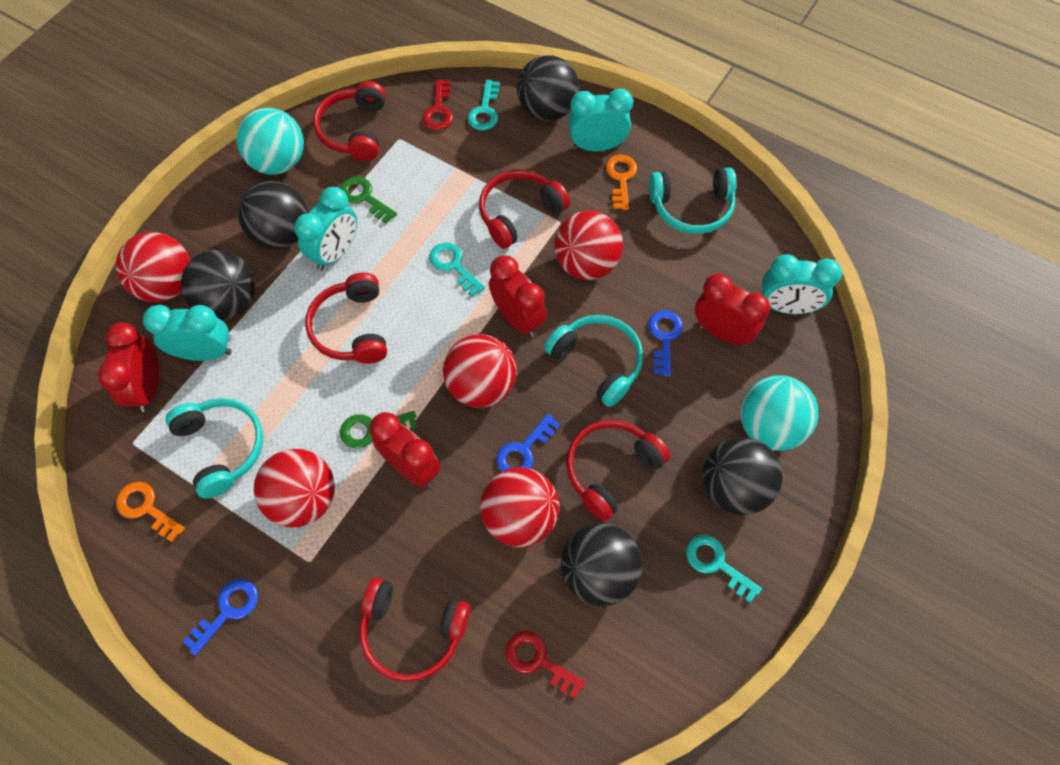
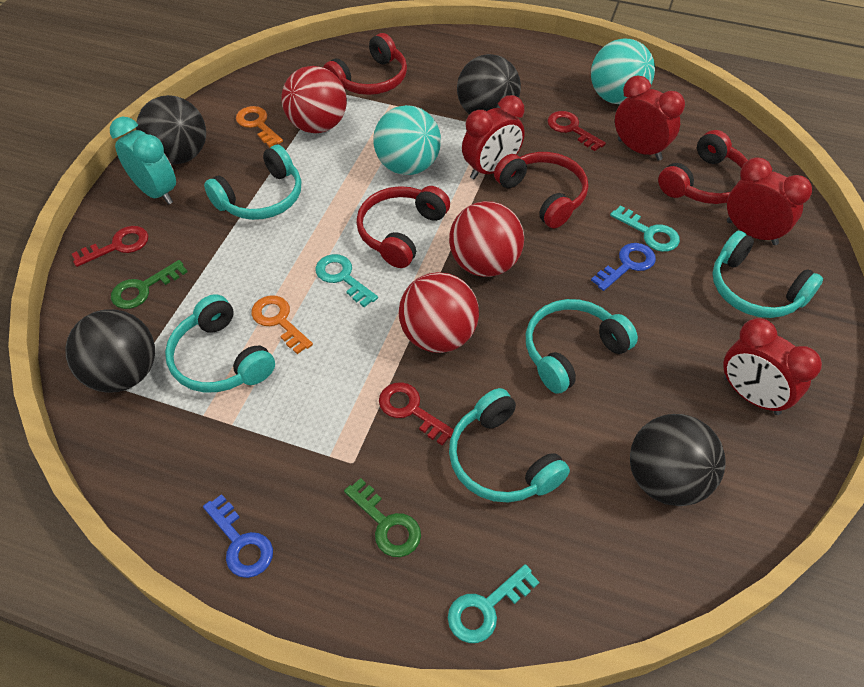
black ball: [181,250,256,320] [238,181,308,250] [517,55,579,121] [561,523,642,606] [702,437,782,515] = 5 -> [65,309,155,393] [136,95,206,165] [457,54,521,114] [630,414,726,506] = 4
blue key: [183,579,258,655] [496,414,560,472] [648,310,683,376] = 3 -> [203,494,273,578] [591,243,656,291] = 2
red ball: [116,232,190,302] [254,449,335,527] [443,334,517,408] [480,467,559,547] [554,211,623,280] = 5 -> [281,66,347,133] [398,272,479,353] [449,201,524,277] = 3
red headphones: [305,273,387,364] [313,81,386,161] [359,578,470,682] [479,170,570,249] [566,420,671,521] = 5 -> [323,33,407,95] [356,186,450,268] [494,152,588,228] [658,130,748,204] = 4
red key: [422,79,453,130] [506,631,586,699] = 2 -> [72,226,148,267] [379,382,454,446] [547,111,606,151] = 3
turquoise clock: [143,305,232,361] [294,187,357,270] [568,88,633,151] [762,254,842,314] = 4 -> [110,117,176,205] = 1
turquoise headphones: [166,398,263,499] [544,315,643,407] [649,168,737,234] = 3 -> [165,294,275,392] [204,145,301,220] [449,388,570,502] [526,299,638,394] [712,231,823,318] = 5

